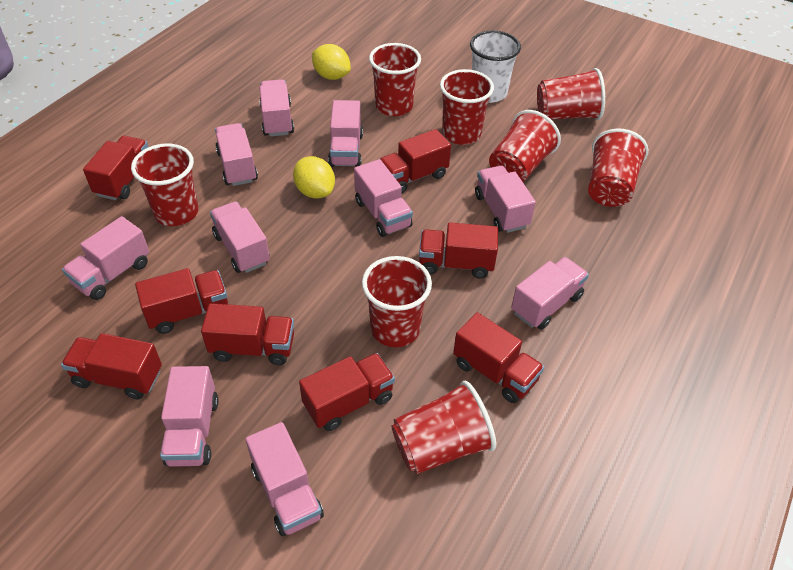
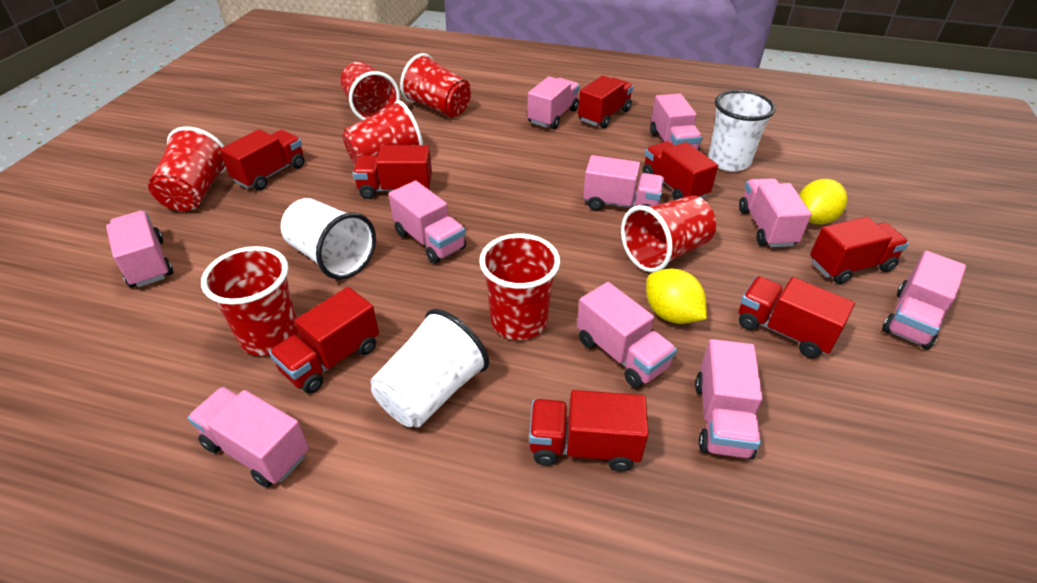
red cup: [131,143,198,226] [362,256,432,347] [369,43,421,116] [392,381,496,474] [440,69,494,145] [489,110,561,182] [537,68,605,120] [588,128,648,207] = 8 -> [148,127,226,211] [201,246,299,356] [340,62,400,120] [342,100,423,164] [400,53,471,118] [479,234,560,340] [621,196,716,272] = 7
white cup: [470,31,521,103] = 1 -> [281,198,376,280] [370,309,489,428] [708,90,776,172] = 3

